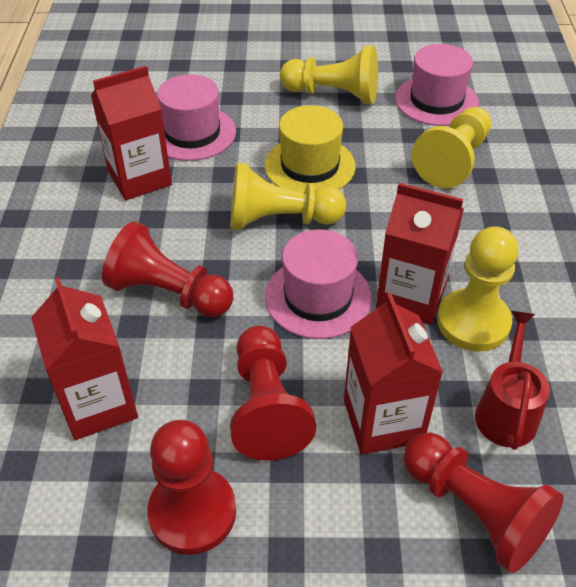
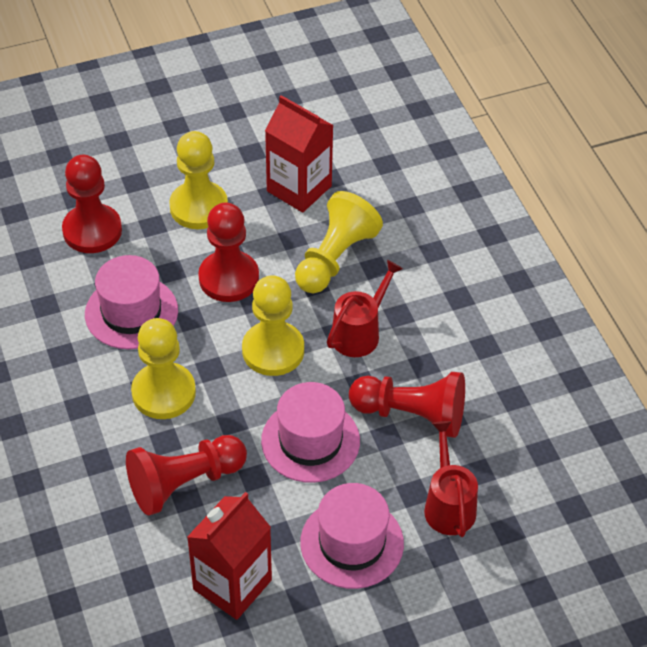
red carton: [31,277,138,440] [91,66,172,200] [344,293,443,455] [376,183,464,325] = 4 -> [187,492,272,620] [265,95,334,213] = 2
red watering can: [475,311,550,450] = 1 -> [327,260,403,357] [424,421,478,537] = 2
yellow hat: [265,105,356,192] = 1 -> none = 0

